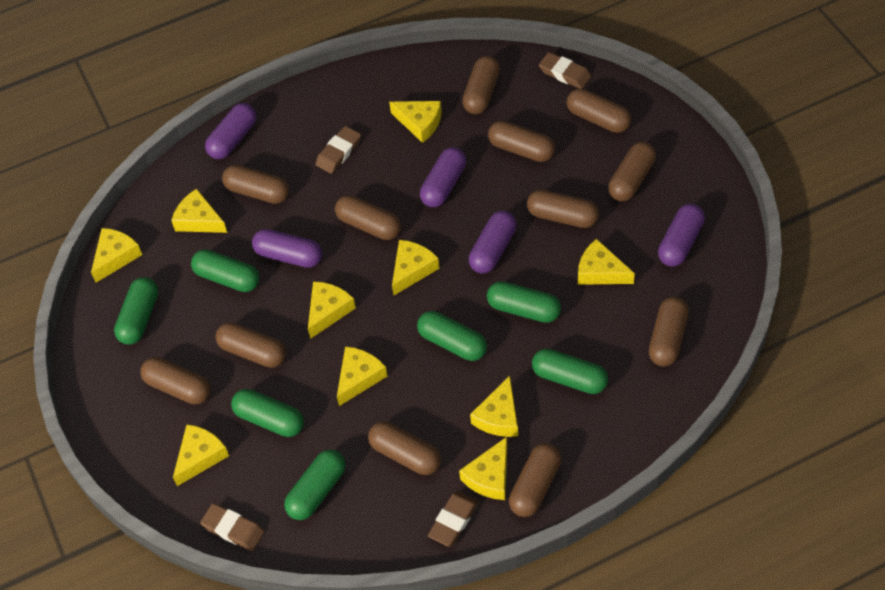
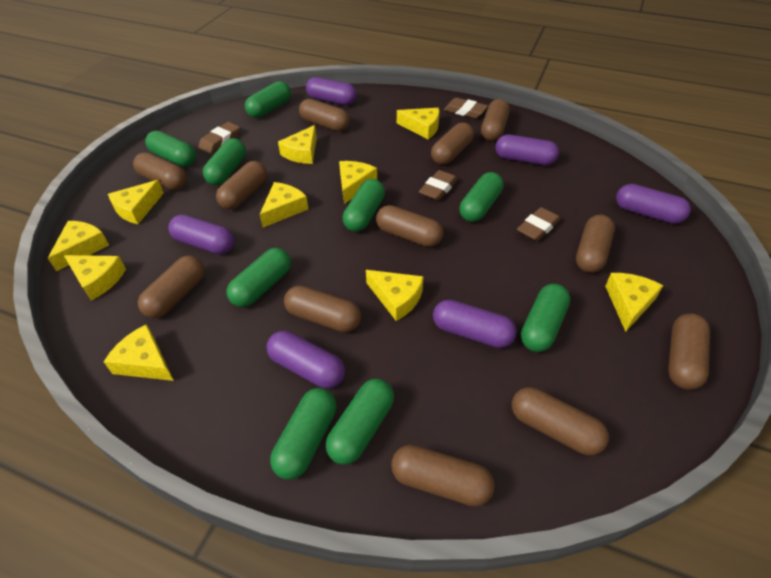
green capsule: [114,277,158,345] [191,249,259,292] [231,389,304,437] [284,450,346,520] [417,311,487,361] [487,281,561,323] [532,349,608,394] = 7 -> [145,131,196,167] [203,138,246,185] [227,248,291,307] [245,81,291,118] [270,388,337,480] [326,379,394,465] [343,179,385,232] [459,172,503,222] [521,284,570,352] = 9
purple capsule: [205,103,257,159] [252,229,322,268] [420,147,466,207] [469,211,517,274] [658,204,705,267] = 5 -> [168,214,235,254] [266,331,345,389] [306,77,357,105] [433,300,517,348] [495,134,559,165] [616,184,691,224] = 6

